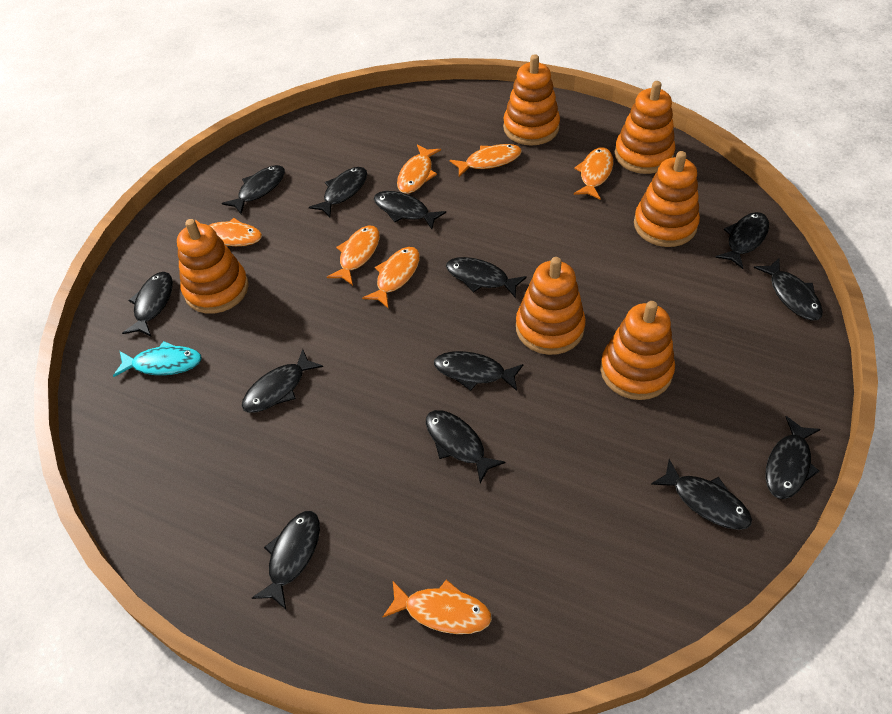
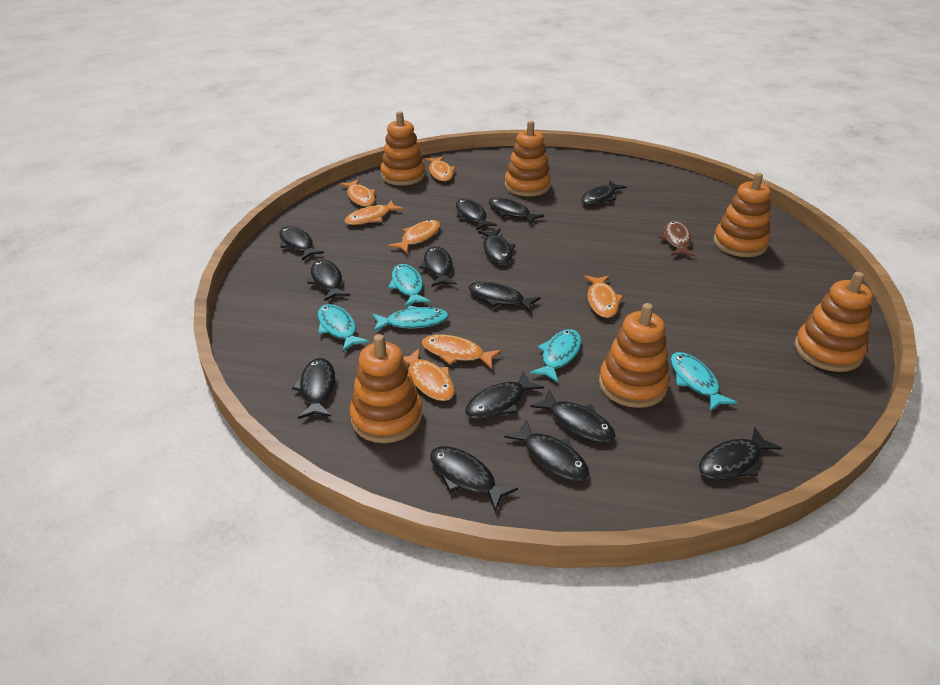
black fish: [122,272,173,336] [222,165,285,214] [242,349,323,413] [252,511,320,609] [309,167,367,217] [374,191,446,229] [426,410,505,483] [434,351,524,391] [446,257,527,298] [651,459,752,530] [715,212,769,269] [754,258,823,321] [765,416,821,499] = 13 -> [279,226,324,260] [292,358,335,419] [307,260,350,301] [419,246,457,287] [430,446,518,511] [456,198,497,231] [465,371,544,419] [468,282,541,313] [478,229,515,264] [488,198,544,225] [504,420,589,481] [530,390,616,443] [581,180,627,205] [699,427,782,480] = 14
brown fish: none = 0 -> [659,221,696,257] = 1
turquoise fish: [113,341,202,377] = 1 -> [318,304,369,351] [372,306,449,331] [388,264,431,307] [530,329,582,382] [670,352,738,411] = 5

